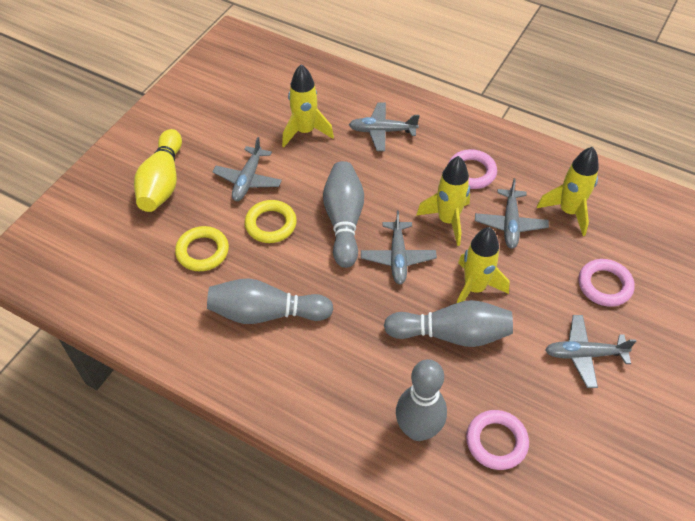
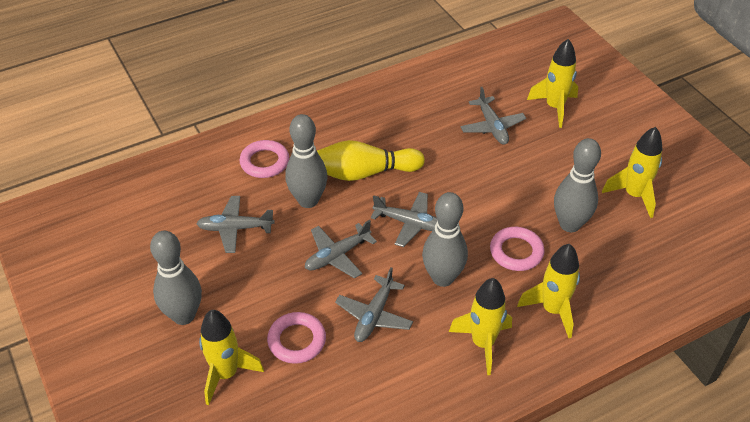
yellow ring: [175,226,229,271] [245,200,297,243] = 2 -> none = 0
yellow rocket: [282,64,334,147] [416,156,470,246] [457,227,510,303] [537,147,599,236] = 4 -> [199,310,264,405] [449,278,512,375] [517,244,580,338] [527,39,578,128] [602,127,662,218] = 5

